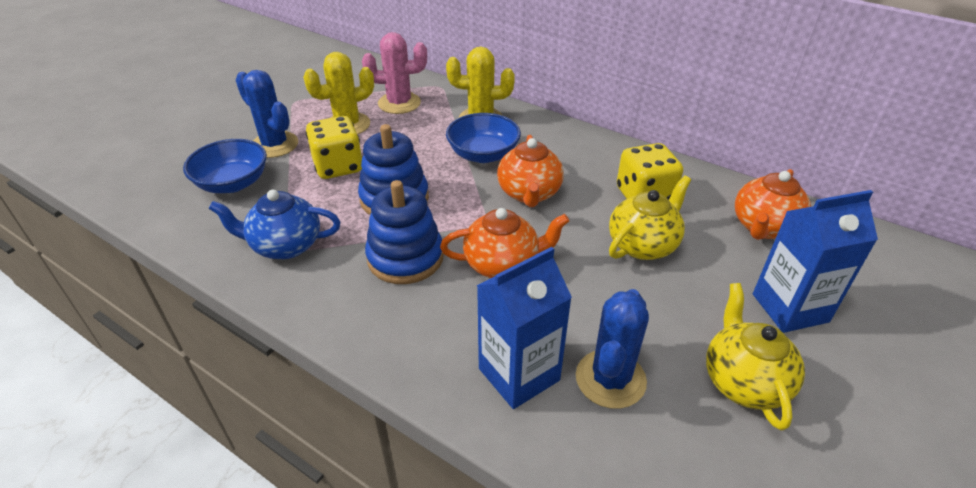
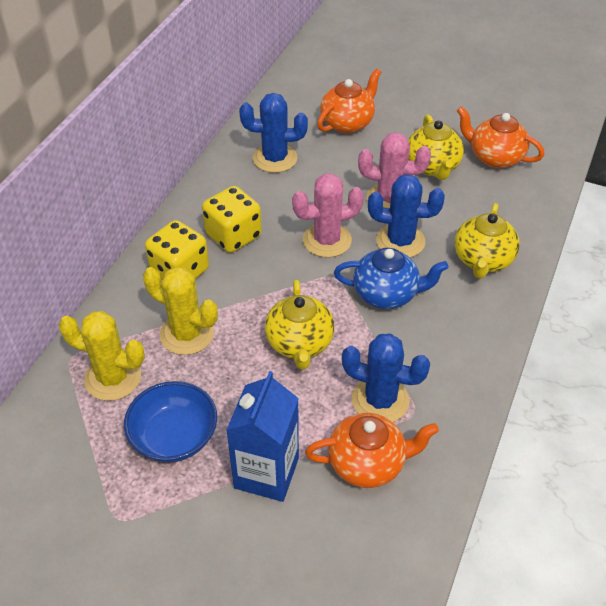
blue bowl: [183,139,267,193] [446,113,521,163] = 2 -> [124,381,217,463] = 1
blue cactus: [236,70,298,158] [576,289,649,409] = 2 -> [239,93,308,173] [342,333,430,422] [368,174,445,258] = 3
blue carton: [477,247,572,409] [753,190,878,333] = 2 -> [226,371,299,502] = 1
blue stacking toy: [358,124,429,215] [365,180,444,284] = 2 -> none = 0
pink cactus: [362,32,427,114] = 1 -> [292,173,364,258] [358,132,431,208] = 2
yellow teapot: [609,175,691,260] [706,283,805,431] = 2 -> [265,280,334,370] [408,114,464,180] [454,203,520,279] = 3

